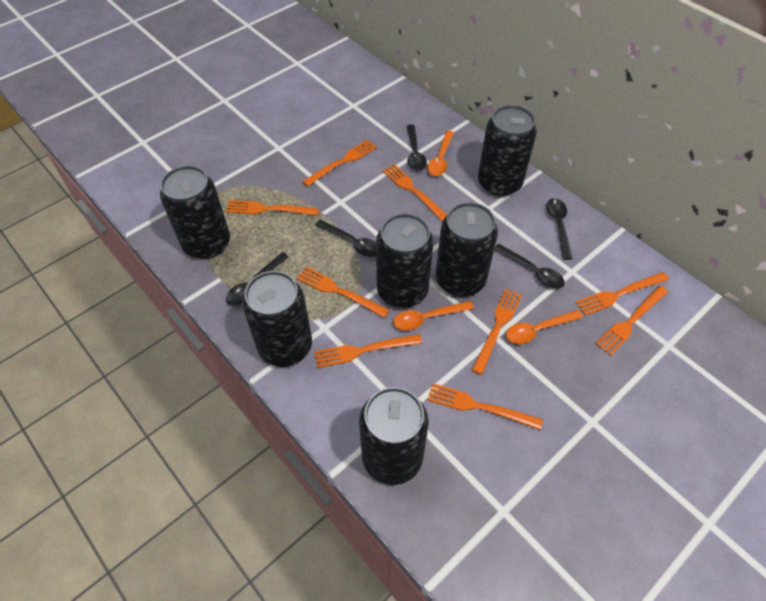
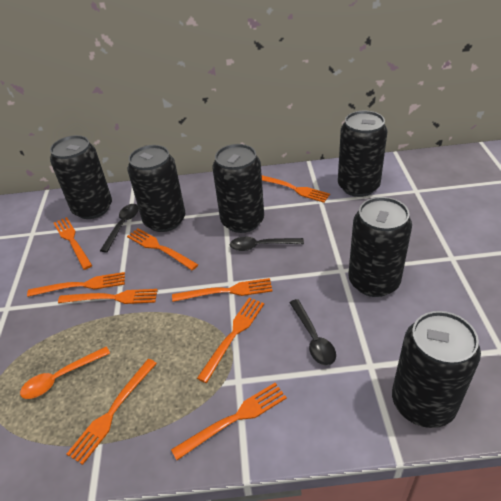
black spoon: [226,252,289,306] [315,220,376,257] [407,125,427,171] [494,244,565,289] [546,198,572,260] = 5 -> [100,204,139,253] [230,237,304,251] [289,299,336,365] = 3
orange spoon: [393,301,474,330] [427,130,454,176] [506,310,583,344] = 3 -> [20,346,110,399] = 1

